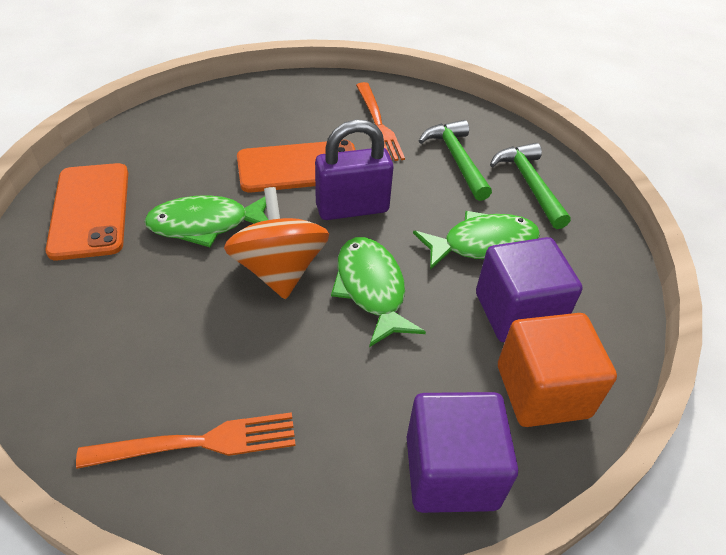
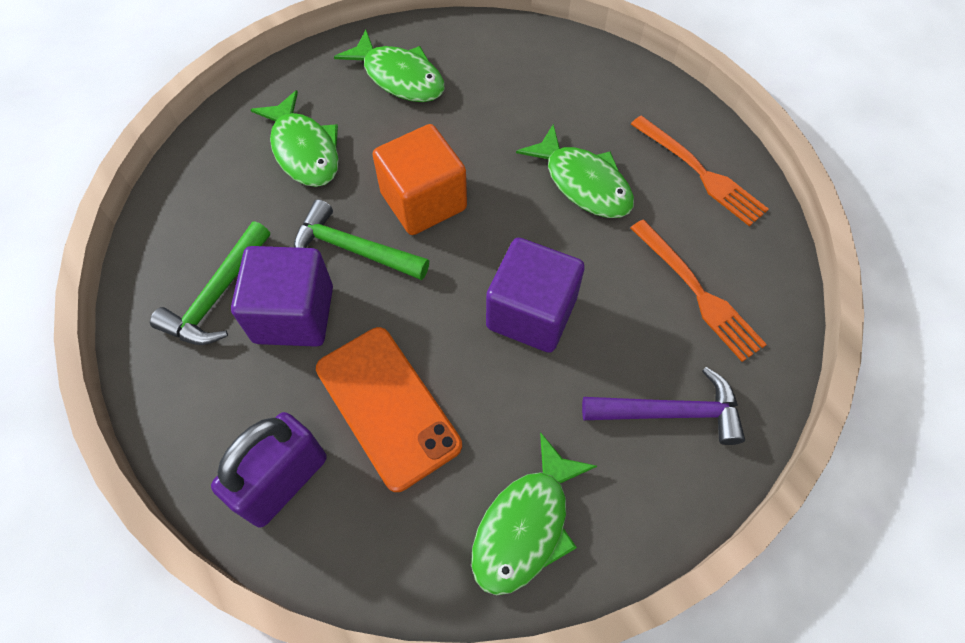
green fish: [144,195,268,247] [331,237,426,347] [413,211,540,270] = 3 -> [250,90,339,187] [334,30,445,102] [471,432,597,595] [516,124,634,218] = 4
orange phone: [45,163,128,260] [237,140,355,192] = 2 -> [316,327,462,492] = 1
orange spinning top: [224,187,329,299] = 1 -> none = 0
purple hammer: none = 0 -> [582,367,745,445] = 1

